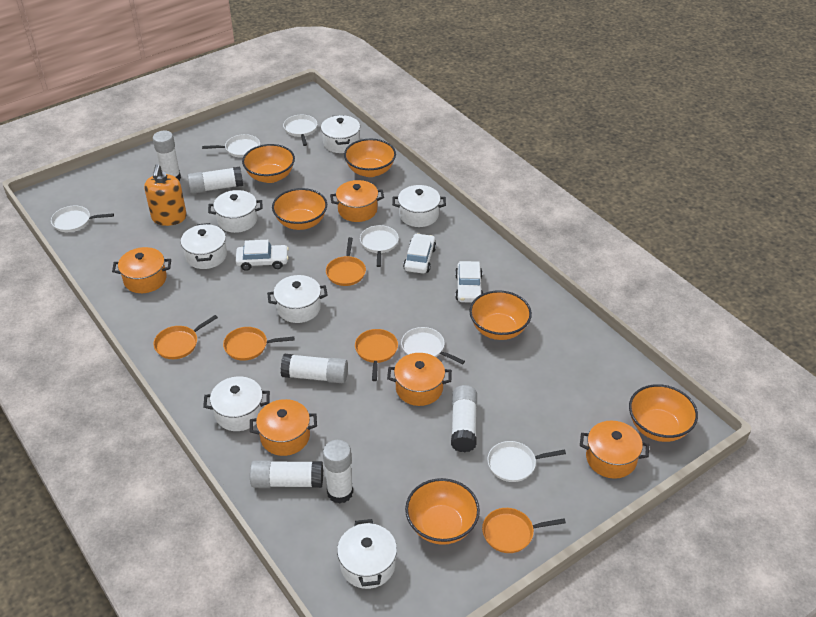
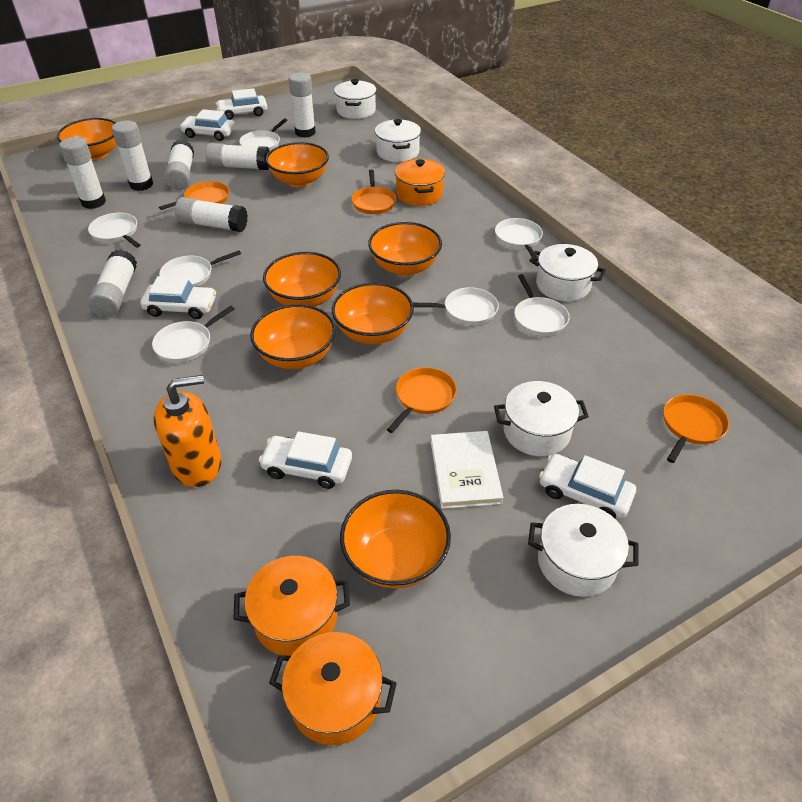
orange bowl: [242,144,295,183] [272,188,327,230] [344,139,396,177] [405,478,480,545] [469,290,532,340] [629,384,698,442] = 6 -> [57,118,117,160] [250,304,336,369] [263,252,341,307] [266,142,329,187] [332,283,414,344] [340,490,451,588] [368,222,442,276] = 7
orange pan: [153,315,218,359] [223,327,294,361] [326,237,366,286] [355,329,398,381] [482,508,566,553] = 5 -> [159,181,229,210] [351,169,396,214] [387,367,457,433] [663,394,729,463] = 4
orange pot: [112,247,171,293] [250,399,317,456] [330,180,384,222] [387,353,452,406] [580,421,649,479] = 5 -> [234,556,350,656] [269,632,397,745] [395,159,445,206] = 3
white book: none = 0 -> [430,431,503,509] = 1
white car: [235,240,289,271] [403,233,436,274] [455,261,483,302] = 3 -> [140,276,216,319] [180,109,235,141] [216,88,267,120] [259,431,352,489] [539,454,636,518] = 5
white glue stick: [153,131,181,181] [188,167,243,194] [250,460,323,488] [281,354,348,383] [323,440,353,504] [451,385,477,452] = 6 -> [59,137,106,209] [88,250,137,317] [112,121,153,191] [164,140,194,190] [175,197,248,232] [205,143,270,170] [289,72,316,138] = 7
white pan: [51,206,114,232] [202,134,260,158] [283,115,317,146] [360,225,399,267] [401,327,465,364] [487,441,566,482] = 6 -> [88,213,141,248] [152,306,234,363] [159,250,241,287] [239,119,287,151] [413,287,499,325] [495,218,543,262] [514,274,570,336] = 7
white pot: [181,223,227,269] [203,376,270,431] [208,190,262,233] [267,275,328,323] [321,115,360,153] [337,519,397,589] [392,185,446,227] = 7 -> [334,79,376,119] [375,119,421,162] [494,381,589,456] [528,504,639,597] [529,244,606,301] = 5

